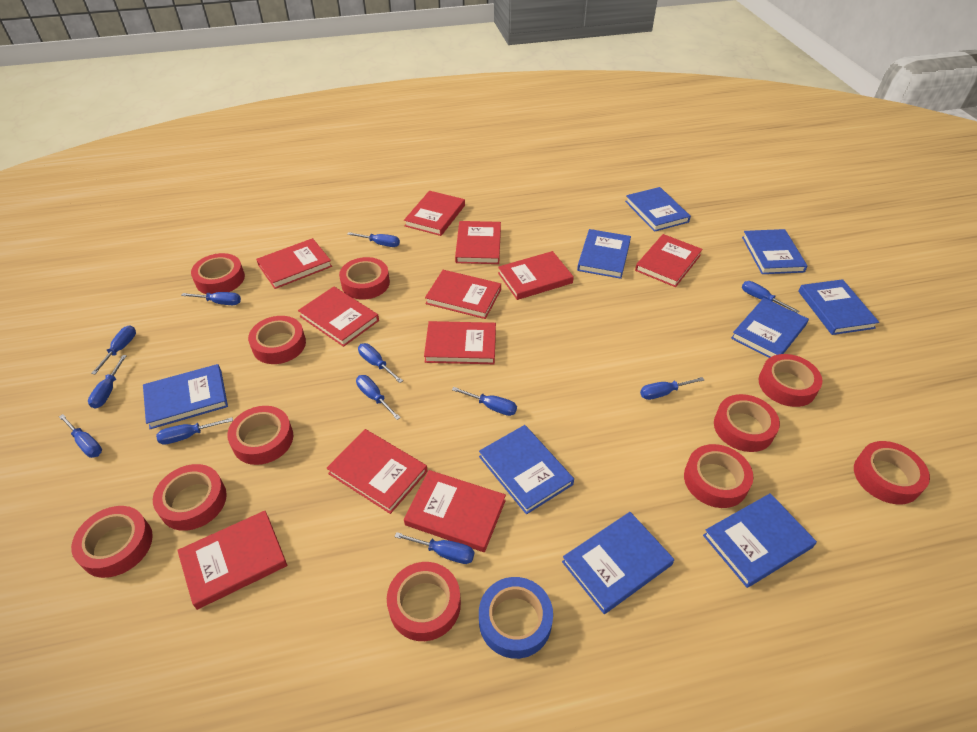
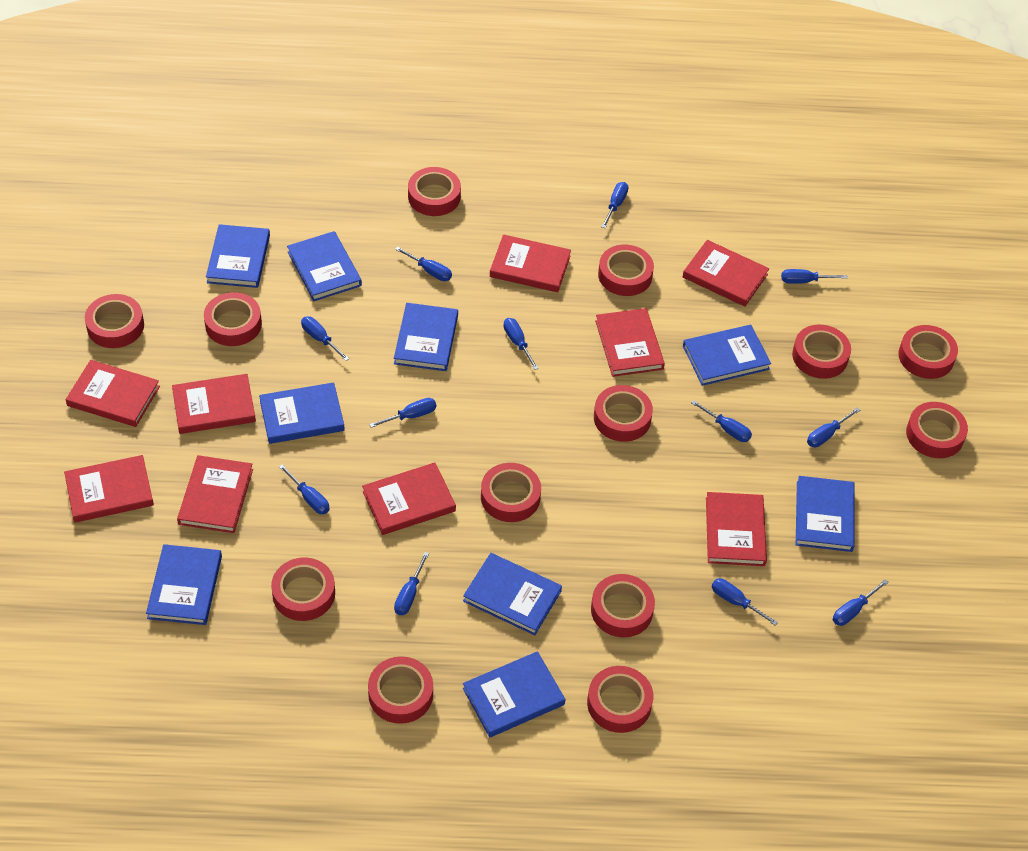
blue tape: [479,577,553,659] = 1 -> none = 0
red book: [177,511,287,610] [256,238,332,289] [298,287,379,347] [327,429,428,514] [404,191,465,236] [404,470,506,552] [424,321,496,364] [425,270,501,319] [455,221,501,264] [498,251,574,300] [635,234,703,287] = 11 -> [64,455,154,523] [65,360,160,427] [172,374,256,434] [177,455,253,533] [362,462,456,535] [490,234,571,292] [595,308,665,377] [683,240,769,307] [706,492,767,566] = 9
red tape: [71,506,153,578] [153,464,227,531] [191,253,245,294] [227,406,293,465] [248,316,306,364] [339,257,390,300] [387,562,461,641] [684,444,753,508] [714,394,780,452] [758,354,823,407] [854,441,930,504] = 11 -> [85,294,144,348] [204,292,262,346] [271,558,335,621] [368,656,433,724] [408,167,461,216] [481,463,541,522] [587,666,653,733] [591,574,655,638] [594,385,653,442] [598,245,654,296] [792,325,851,379] [898,325,958,379] [906,402,968,458] = 13

